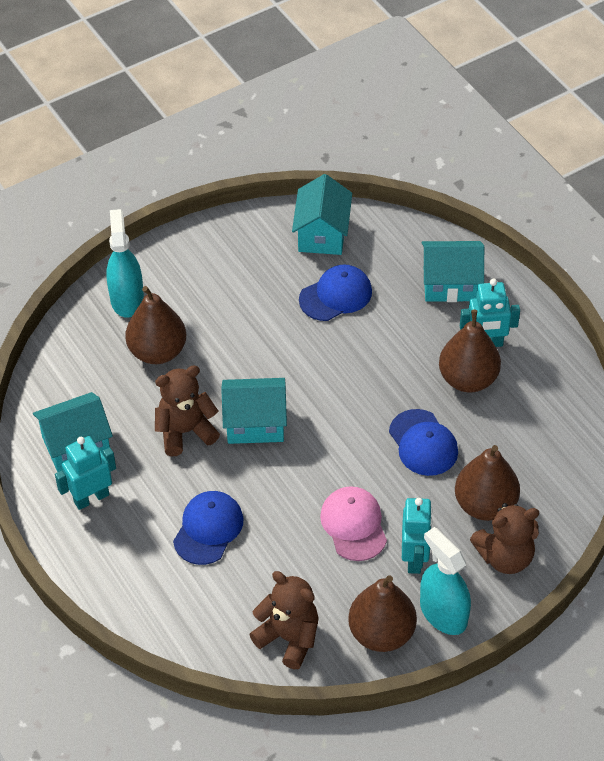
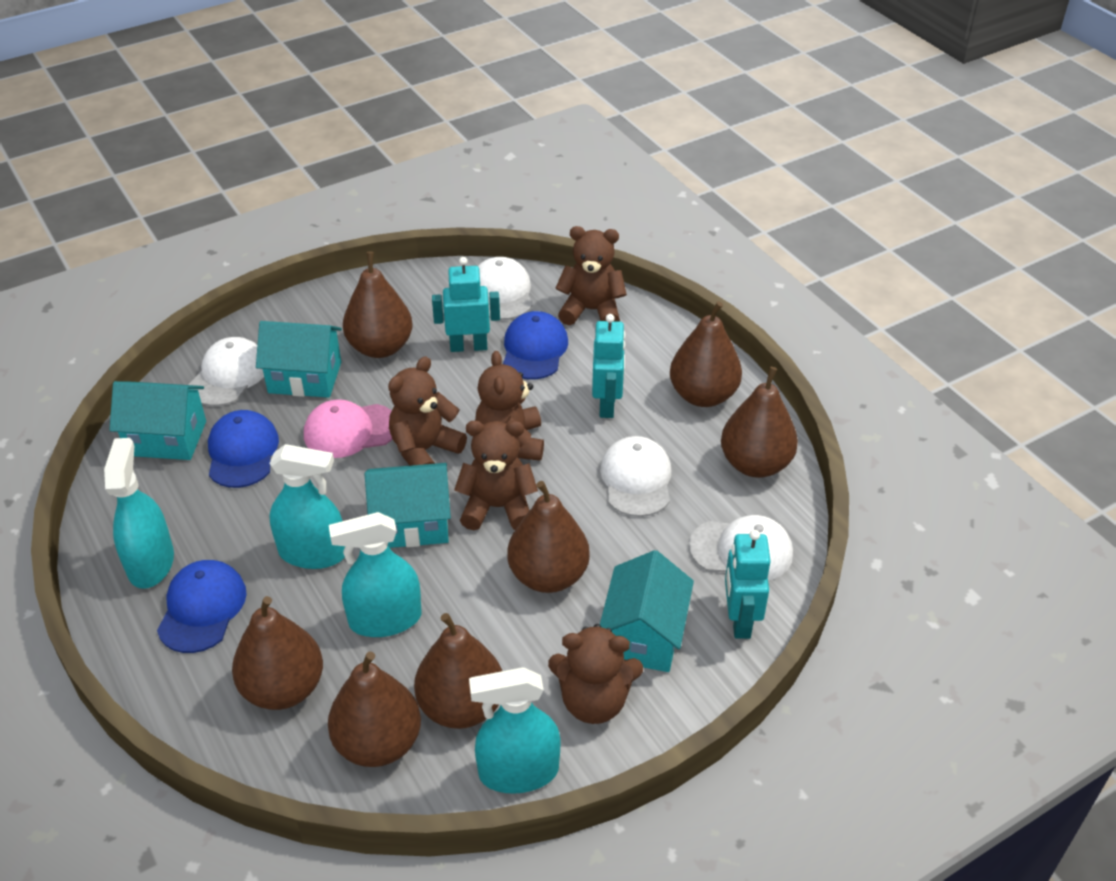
brown pear: [125,286,186,364] [348,575,417,652] [439,310,501,392] [455,445,520,521] = 4 -> [232,596,323,710] [328,651,421,767] [343,252,412,358] [414,613,502,729] [507,481,590,593] [670,301,742,407] [721,367,798,478] = 7
brown teddy bear: [155,365,220,457] [249,571,318,669] [470,503,539,574] = 3 -> [388,357,467,466] [454,420,538,530] [475,351,544,461] [548,624,643,724] [556,226,627,325] = 5
turquoise spray bottle: [106,209,144,318] [420,527,471,635] = 2 -> [104,438,174,589] [269,444,345,569] [329,512,421,637] [469,667,561,794] = 4
white cap: none = 0 -> [188,337,264,406] [478,257,532,320] [600,436,671,517] [689,515,793,581] = 4

